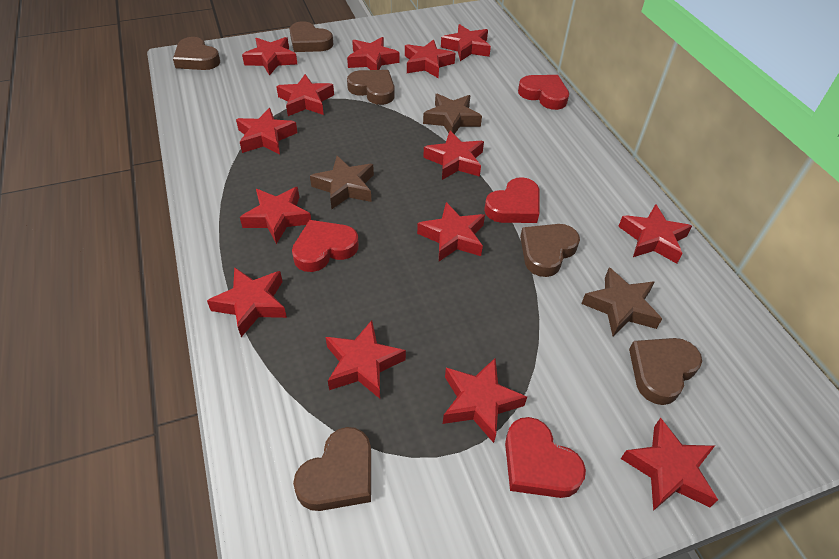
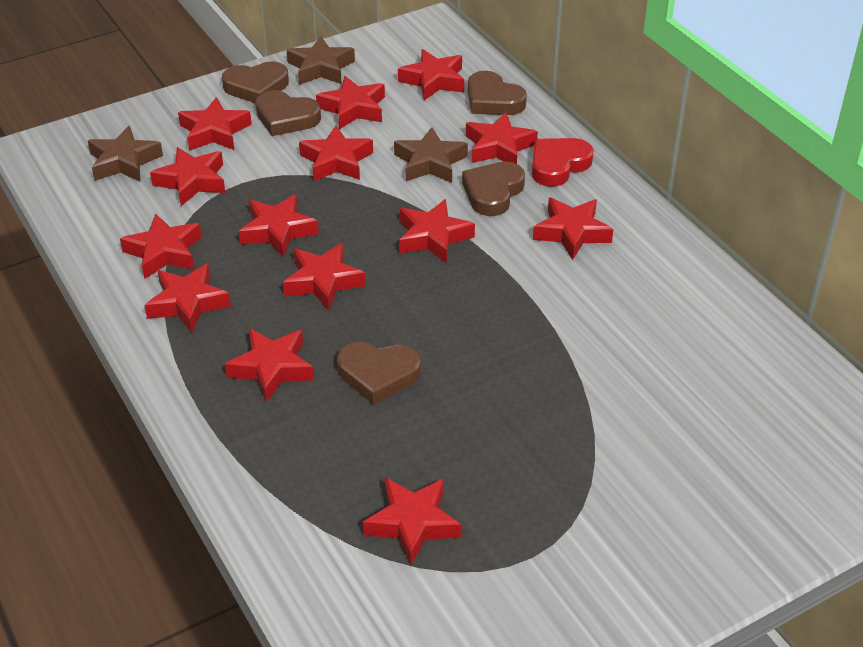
brown heart: [173,37,220,70] [290,21,333,52] [293,427,371,511] [347,70,395,105] [520,224,580,277] [629,338,702,405] = 6 -> [222,61,289,103] [255,90,321,136] [337,342,421,405] [462,162,525,216] [468,71,527,115] = 5
red heart: [292,220,359,272] [484,177,540,223] [505,417,586,498] [518,75,569,110] = 4 -> [532,138,594,187] = 1

